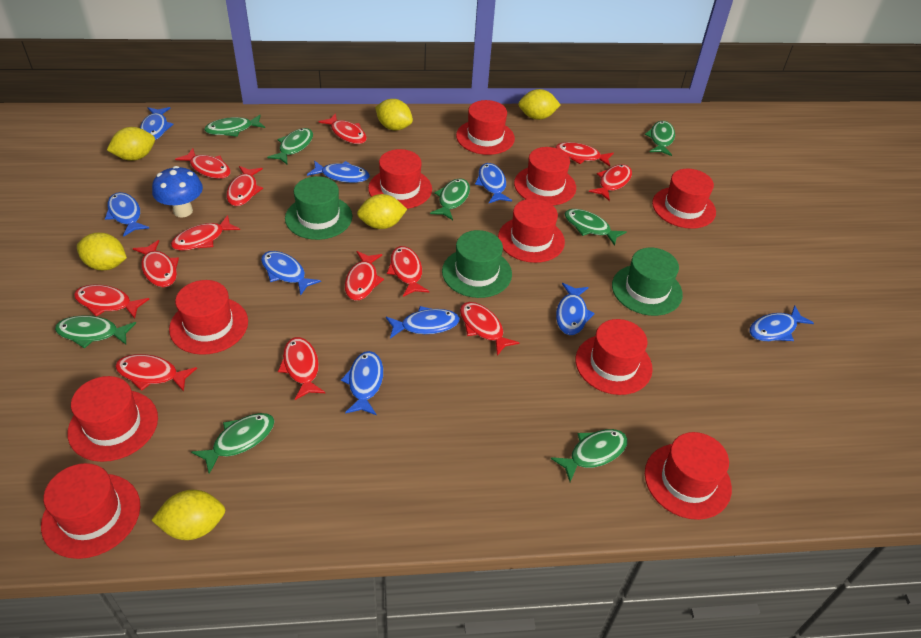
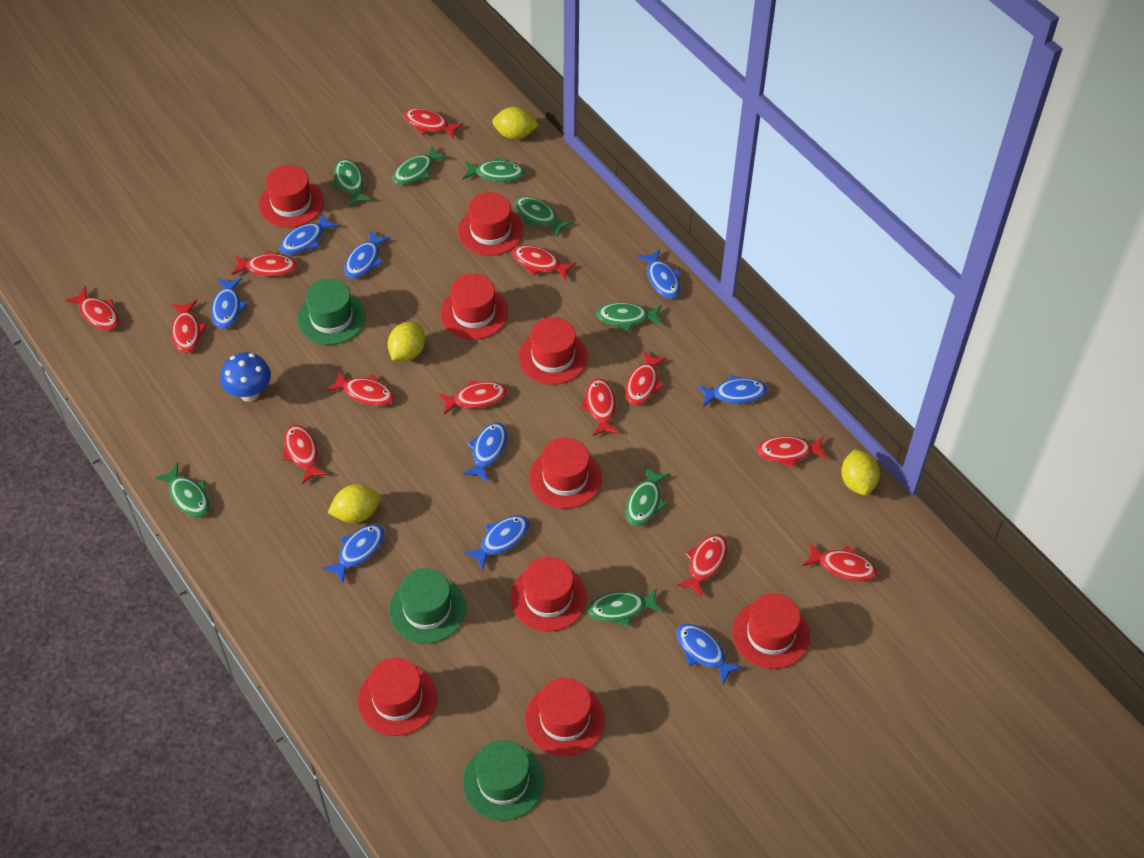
red hat: [41,463,140,559] [68,376,158,462] [169,280,248,355] [368,149,432,209] [456,100,515,155] [498,199,565,263] [514,147,576,205] [576,319,653,395] [645,432,732,520] [652,169,716,229] = 10 -> [259,165,324,228] [358,658,437,736] [440,274,508,340] [458,192,524,256] [510,557,587,632] [518,317,588,385] [525,678,605,756] [529,438,602,509] [732,593,810,669] = 9
yellow lemon: [77,233,127,270] [107,127,155,161] [152,490,225,540] [357,194,407,229] [375,99,413,130] [518,89,560,120] = 6 -> [328,484,381,523] [388,322,425,361] [492,107,539,140] [841,449,880,495] = 4

